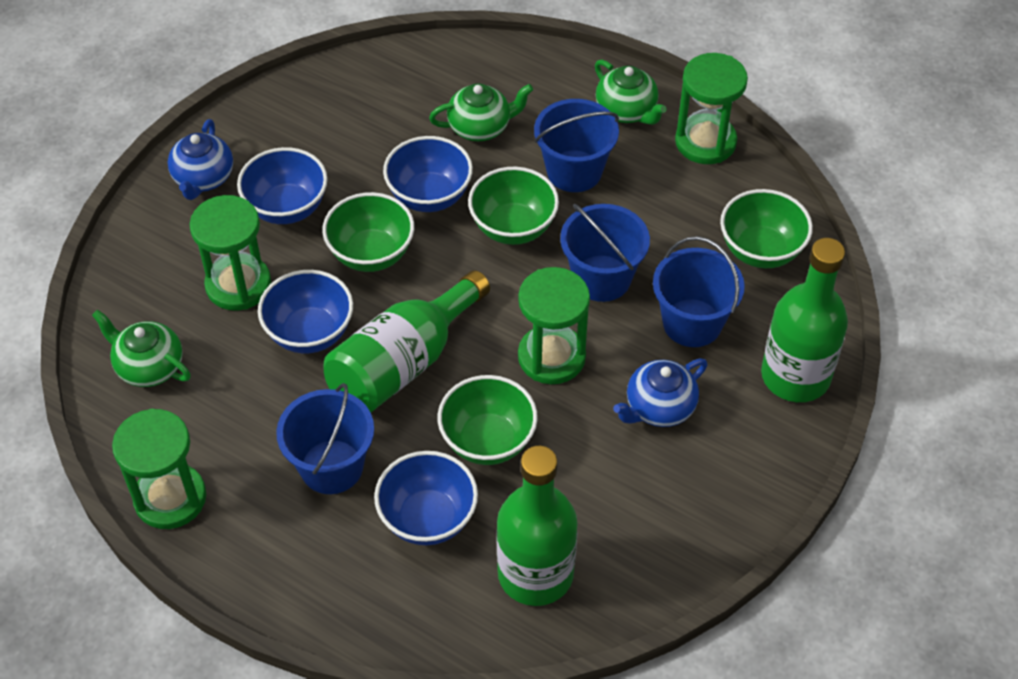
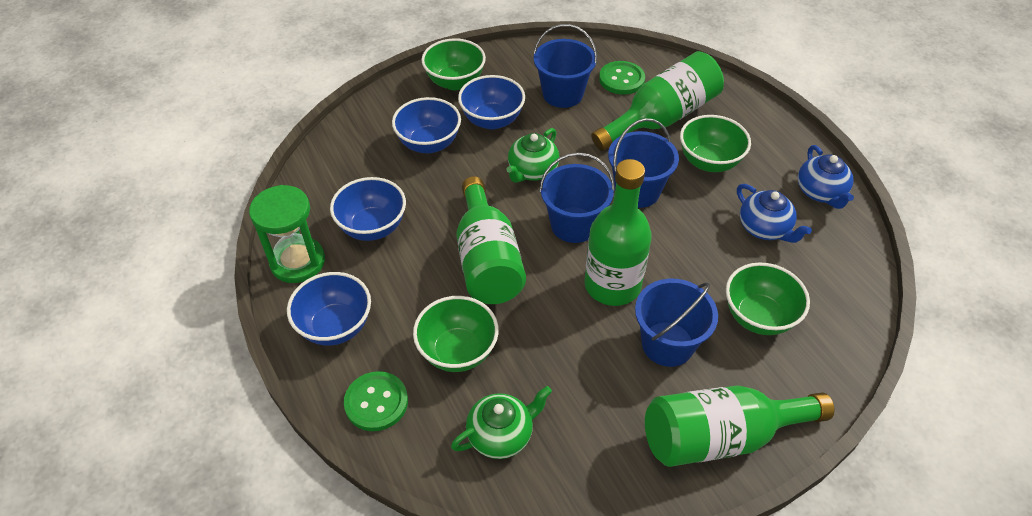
green bottle: [323,270,490,412] [496,446,578,606] [761,238,848,402] = 3 -> [456,176,526,304] [584,159,652,306] [591,51,724,151] [645,385,834,467] = 4
green button: none = 0 -> [344,371,408,431] [599,61,645,95] = 2
green hourglass: [112,409,206,529] [189,195,271,311] [518,267,590,384] [675,53,748,164] = 4 -> [249,185,325,283] = 1
green teapot: [92,309,191,387] [429,84,533,141] [595,59,667,125] = 3 -> [451,386,552,459] [506,128,559,183] = 2

